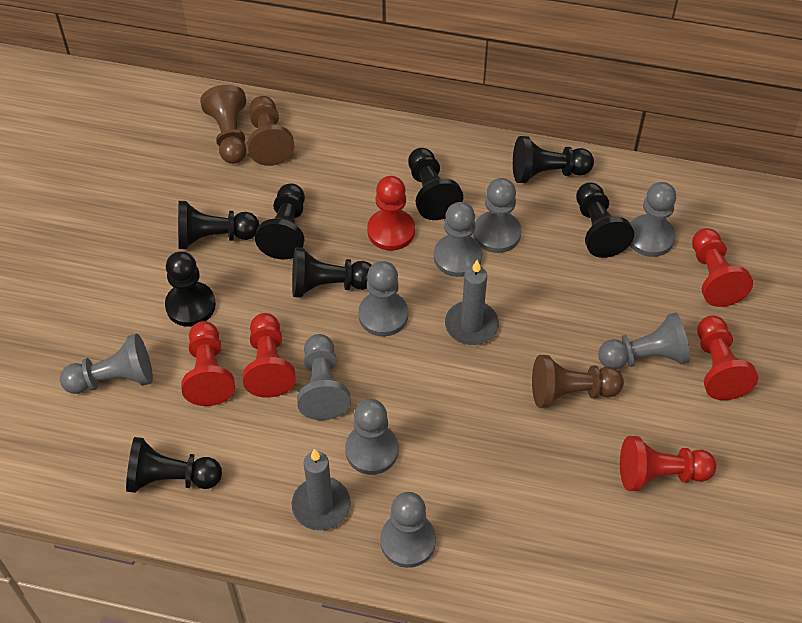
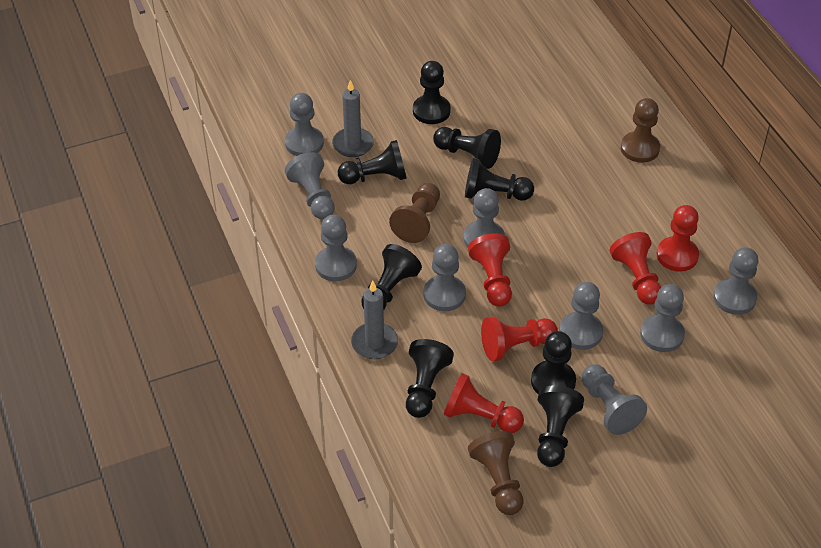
red pawn: [181,321,235,406] [242,313,296,398] [367,176,415,251] [620,436,717,491] [692,228,753,307] [697,315,758,400] = 6 -> [444,373,524,433] [468,234,512,307] [481,317,558,361] [610,232,661,304] [657,205,699,272] = 5

